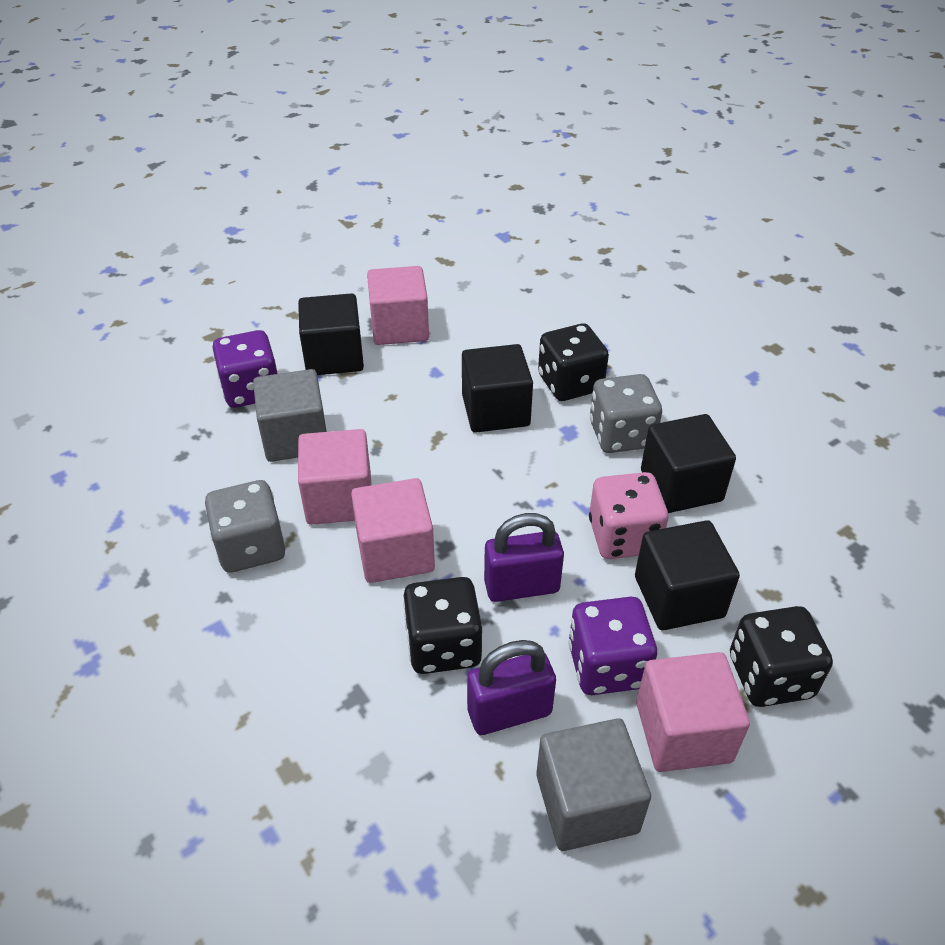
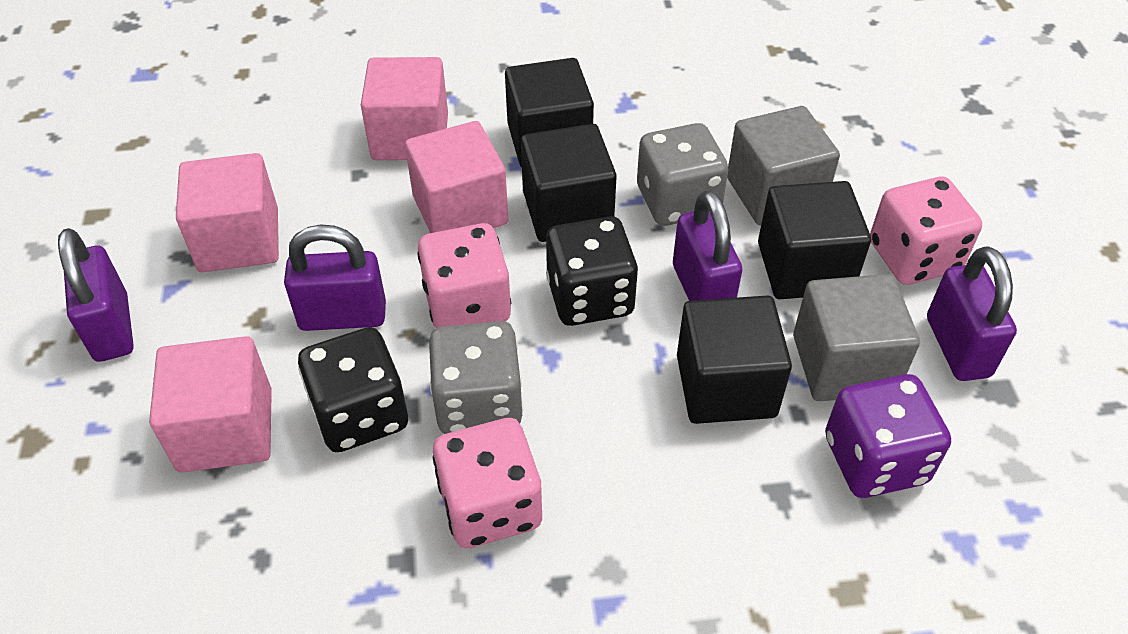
black dice: [403,577,482,674] [538,323,609,401] [730,606,833,707] = 3 -> [298,327,408,452] [546,216,638,326] = 2
pink dice: [589,472,668,559] = 1 -> [417,223,511,328] [433,418,542,548] [870,177,982,285] = 3
purple dice: [212,330,278,408] [568,597,657,695] = 2 -> [825,374,951,498] = 1
purple padlock: [467,640,556,735] [484,513,564,602] = 2 -> [58,228,134,362] [284,224,386,331] [673,190,742,301] [927,246,1017,381] = 4

